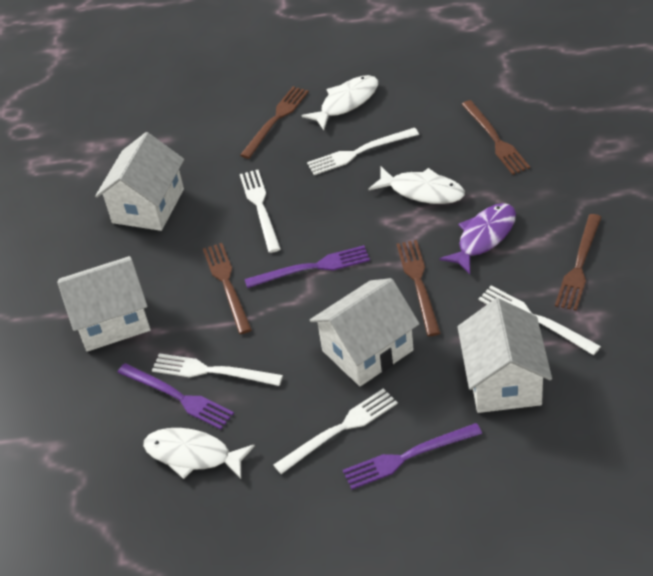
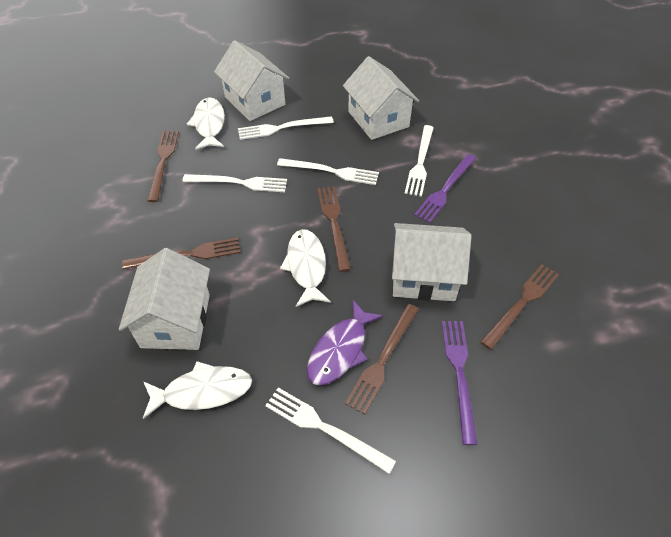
purple fork: [117,363,234,430] [245,245,370,288] [343,423,482,490] = 3 -> [414,154,476,223] [442,321,477,445] = 2

